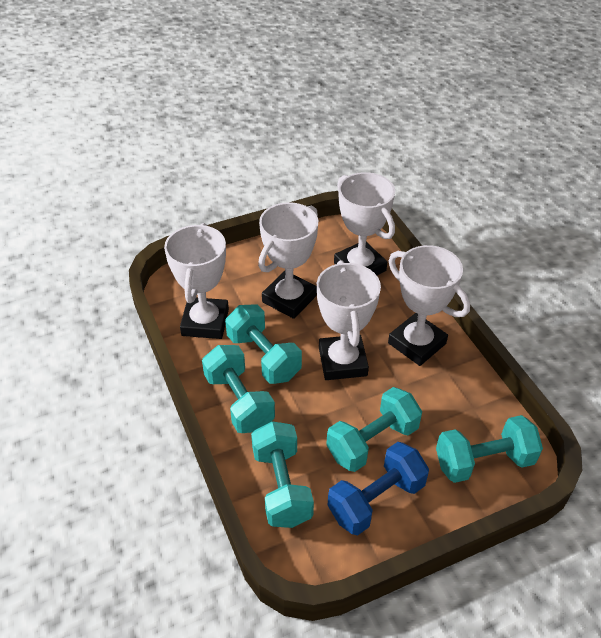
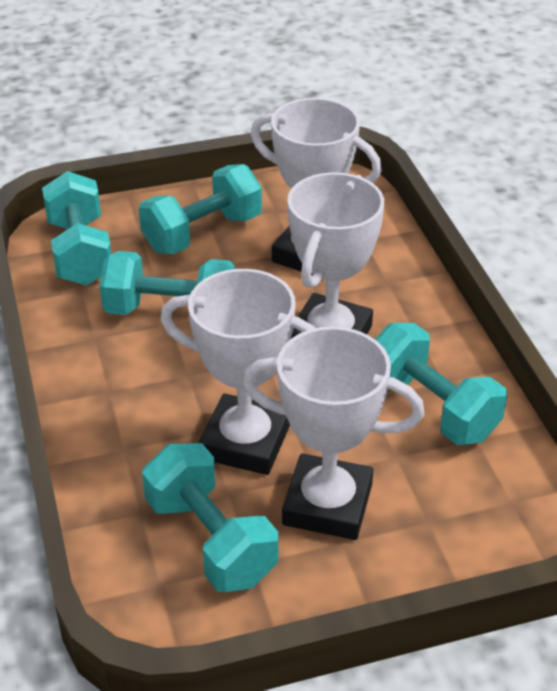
blue dumbbell: [327,442,429,535] = 1 -> none = 0
white trophy: [164,223,229,339] [258,202,318,319] [317,260,381,380] [334,172,395,275] [388,245,470,366] = 5 -> [160,269,315,475] [243,326,425,540] [251,98,382,275] [287,172,384,339] = 4

